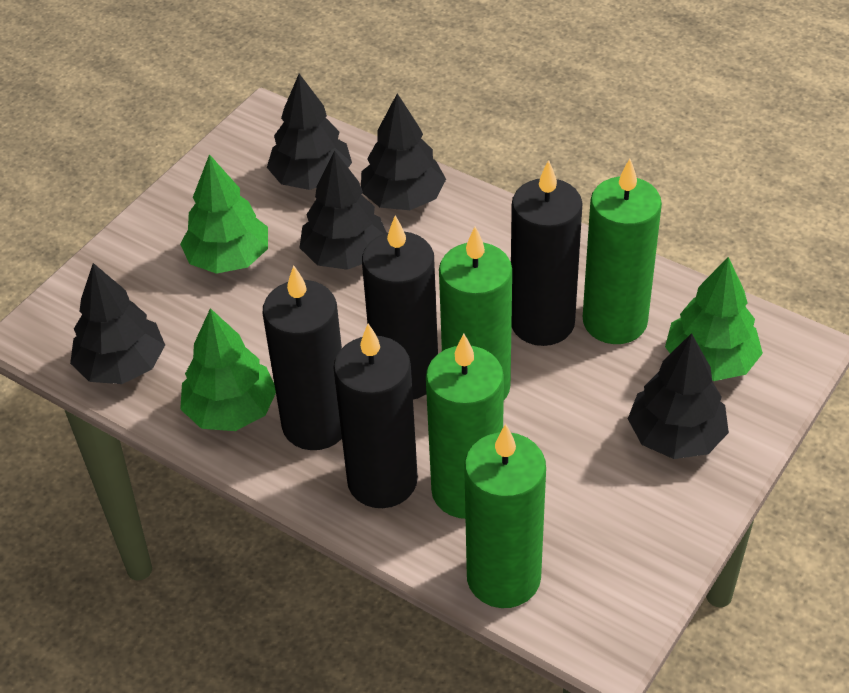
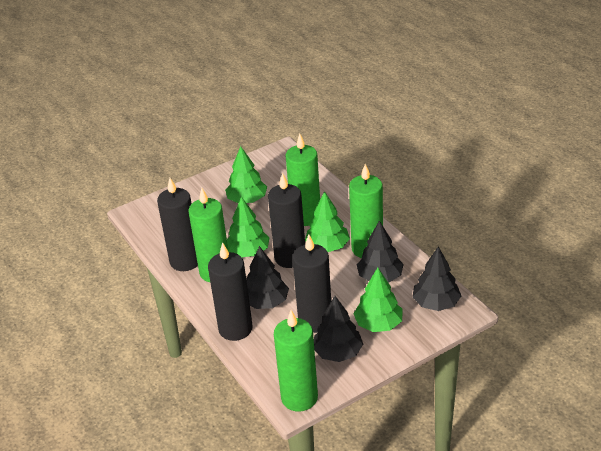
black tree: [70,263,165,384] [267,74,352,190] [299,150,387,270] [361,94,446,210] [628,333,729,459] = 5 -> [246,246,289,309] [314,296,363,362] [357,221,404,283] [412,246,461,311] = 4
green tree: [180,154,268,274] [180,308,276,431] [665,257,763,381] = 3 -> [225,146,267,204] [227,197,270,257] [305,191,350,252] [353,267,403,332] = 4

